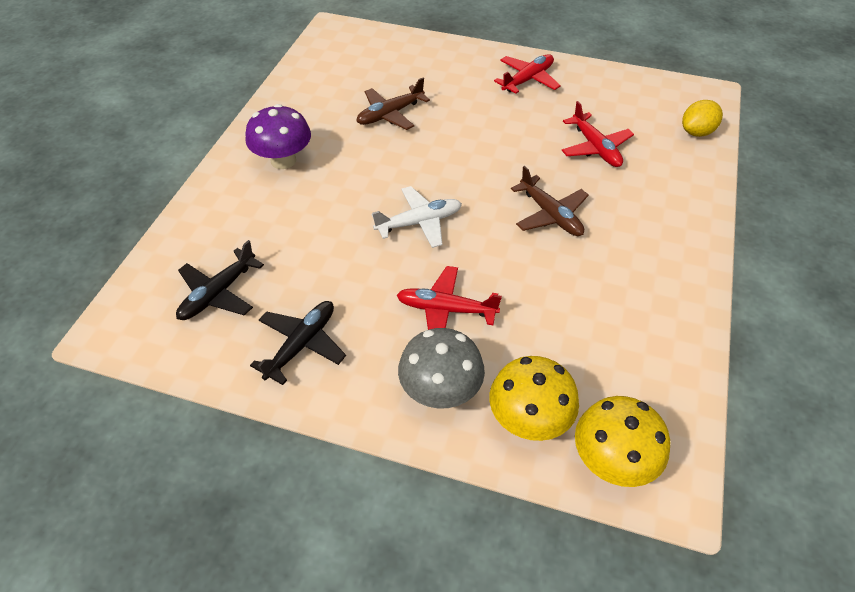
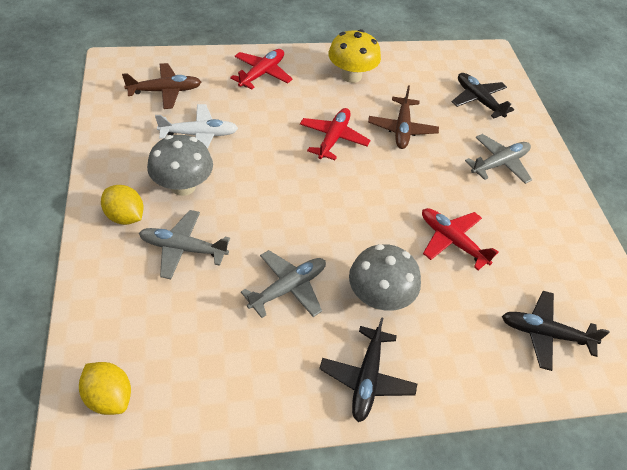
black plane: [176,240,264,320] [250,301,346,385] = 2 -> [319,317,417,422] [452,73,514,119] [502,291,610,371] = 3
grey mushroom: [398,328,485,408] = 1 -> [147,135,213,196] [349,244,421,311] = 2
grey plane: none = 0 -> [139,210,230,279] [241,250,326,318] [465,134,532,184] = 3
purple mushroom: [245,104,311,169] = 1 -> none = 0
yellow lemon: [682,100,723,137] = 1 -> [79,362,131,415] [101,185,144,225] = 2
yellow mushroom: [489,356,579,441] [575,396,670,487] = 2 -> [328,29,381,83] = 1

